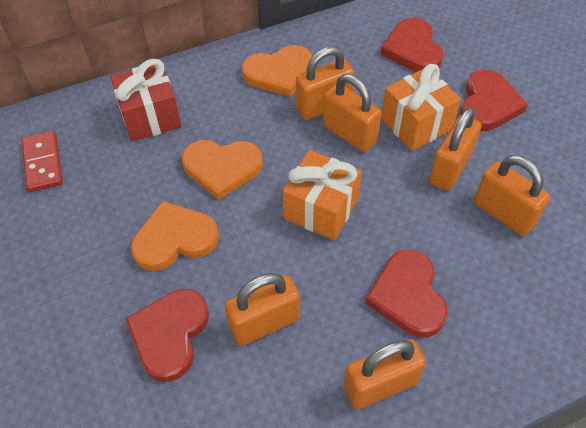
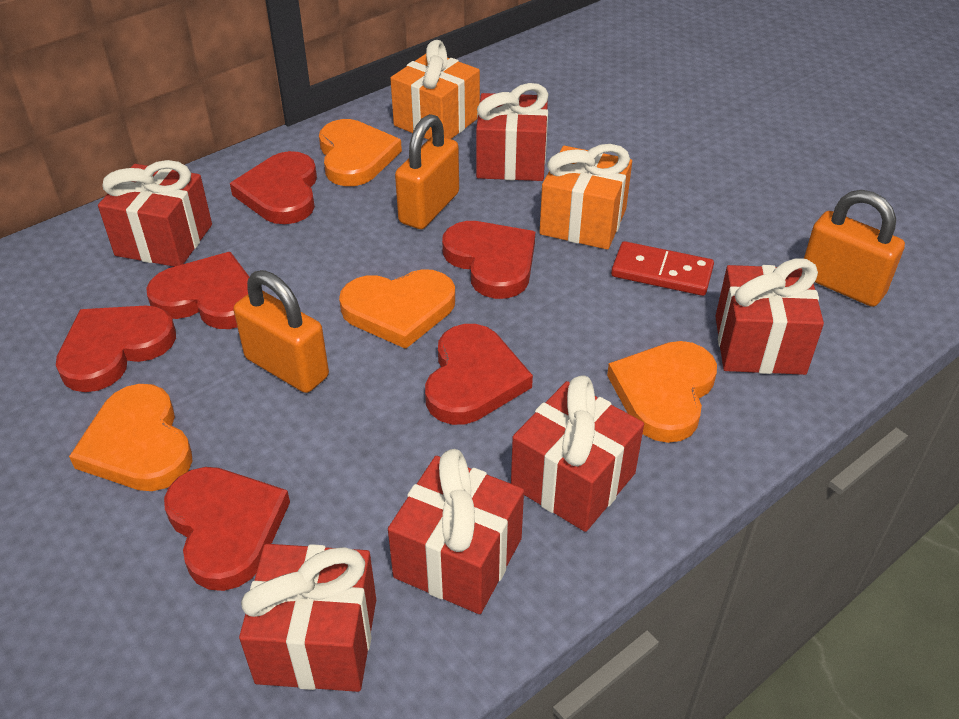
orange heart: [131,201,219,271] [182,140,263,200] [242,45,312,97] = 3 -> [69,384,192,491] [319,119,402,186] [339,269,455,349] [607,341,717,443] = 4
orange padlock: [225,273,300,346] [296,46,354,120] [323,74,382,152] [344,339,426,410] [429,107,482,191] [474,155,550,236] = 6 -> [233,270,329,393] [395,114,459,229] [804,190,905,307] = 3
red gift: [110,59,182,141] = 1 -> [98,160,212,267] [239,544,376,692] [388,449,524,614] [476,83,549,181] [511,376,644,532] [715,259,824,375] = 6
red heart: [125,289,209,382] [365,250,448,337] [380,18,443,72] [460,69,528,131] = 4 -> [56,305,176,392] [146,252,249,329] [164,467,290,591] [230,151,317,224] [425,324,533,425] [442,221,535,299] = 6

